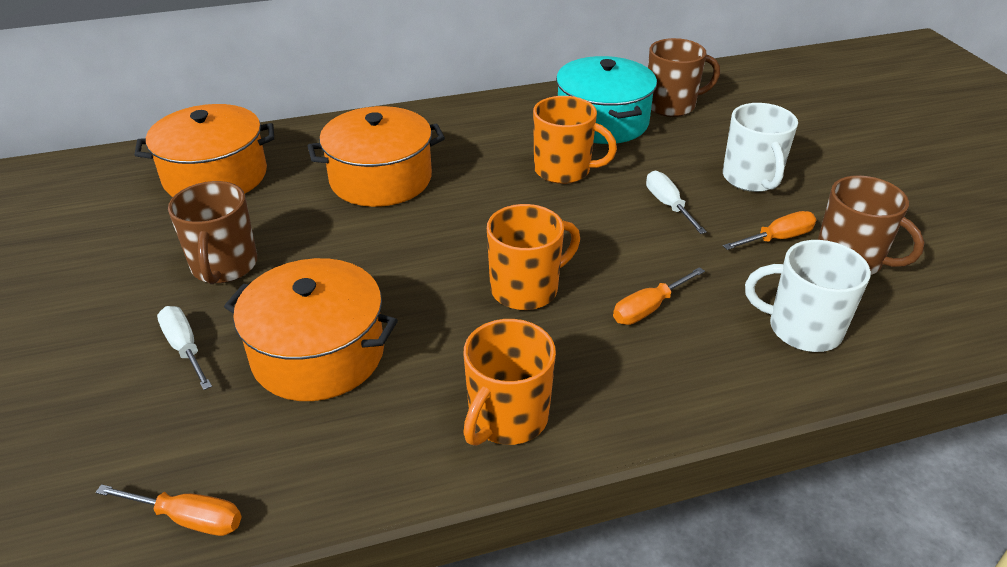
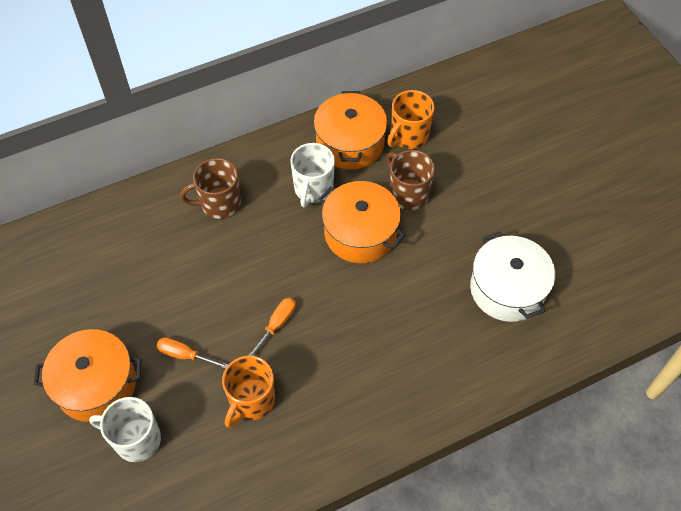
brown mug: [168,181,257,284] [648,38,720,117] [818,175,924,275] = 3 -> [180,158,241,219] [387,150,435,210] = 2
orange mug: [463,319,556,446] [487,204,580,310] [533,96,617,184] = 3 -> [222,355,275,428] [387,90,434,149] = 2
orange screwdriver: [95,484,242,536] [613,267,705,325] [723,211,816,250] = 3 -> [157,338,229,369] [248,298,296,356] = 2
turquoise pot: [556,56,657,144] = 1 -> none = 0
white pot: none = 0 -> [470,232,555,322] = 1
white screwdriver: [157,306,212,390] [646,171,707,234] = 2 -> none = 0

